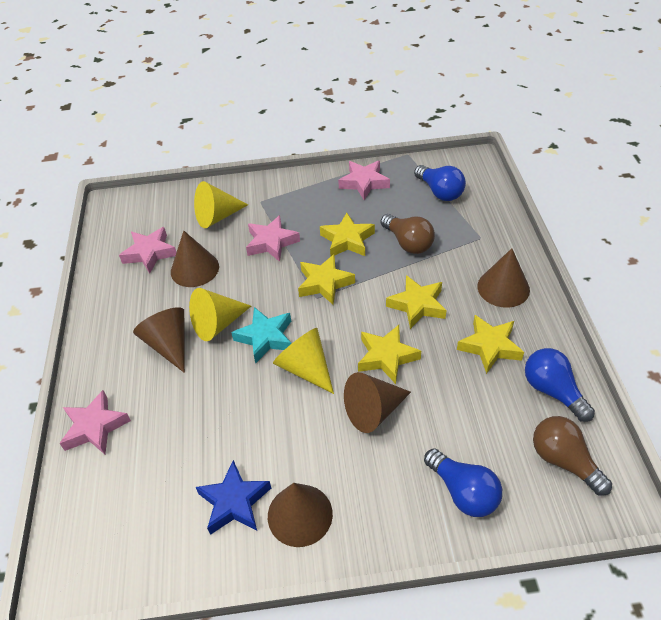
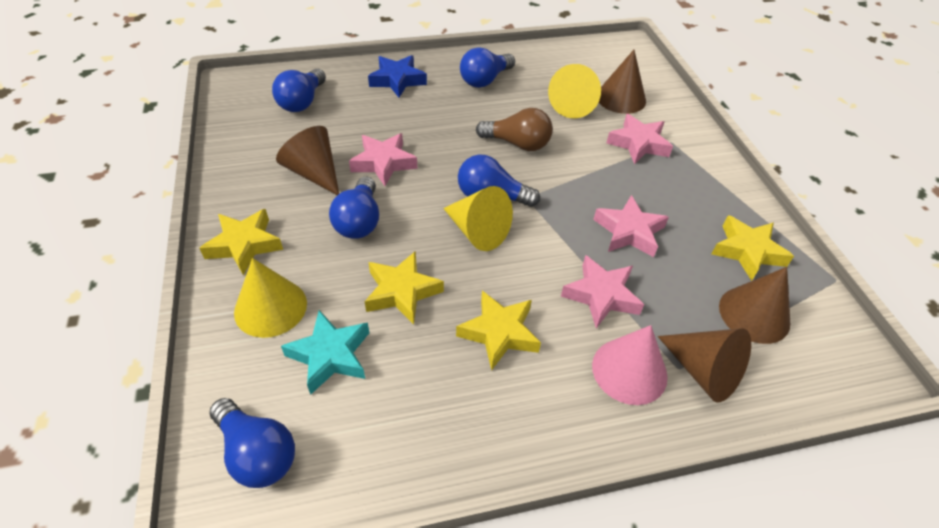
blue light bulb: [414,165,466,201] [424,448,502,517] [525,348,595,422] = 3 -> [209,398,295,488] [272,69,326,112] [329,176,379,239] [458,155,540,207] [460,47,515,88] = 5
brown cone: [133,307,185,373] [171,231,219,287] [268,483,333,547] [344,372,411,433] [477,248,530,308] = 5 -> [276,126,339,195] [599,50,646,114] [658,328,751,403] [719,267,790,344] = 4
brown light bulb: [381,214,435,254] [533,416,612,496] = 2 -> [476,108,553,151] = 1
pink cone: none = 0 -> [592,325,668,405] = 1
yellow star: [298,254,355,305] [320,213,375,256] [358,325,421,384] [386,275,447,329] [457,315,524,374] = 5 -> [200,209,283,275] [364,251,444,325] [456,291,541,371] [712,215,794,281] = 4

